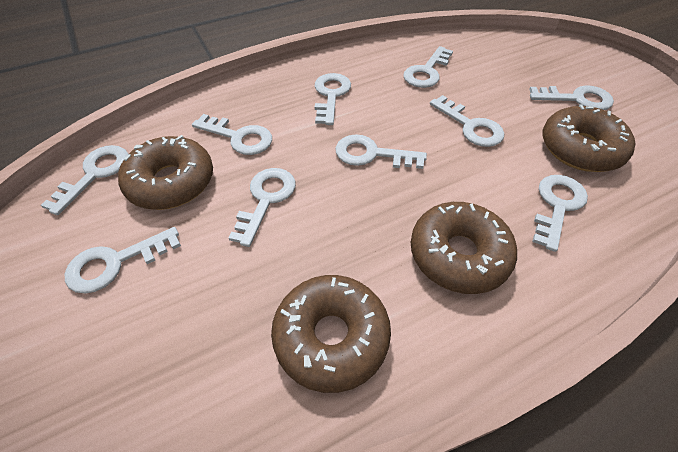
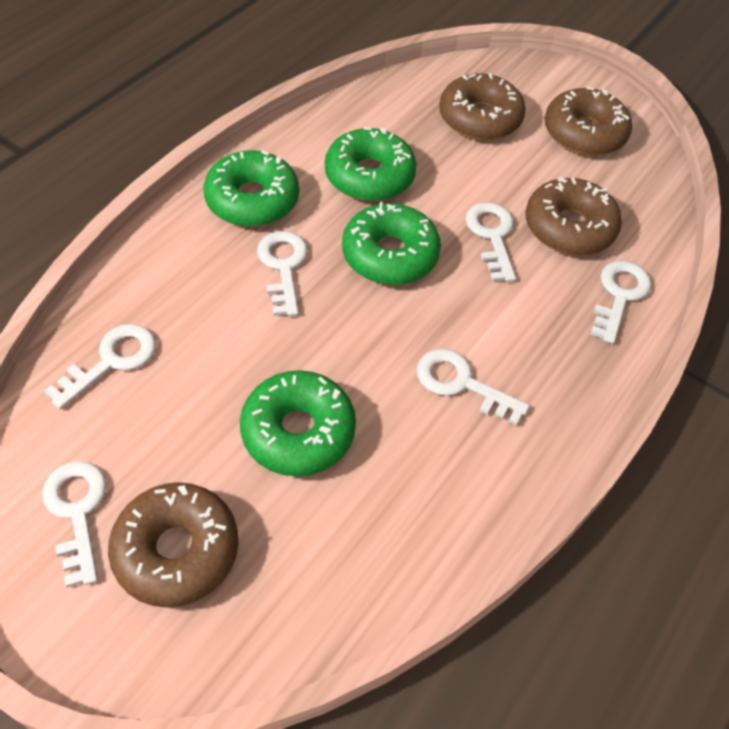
green donut: none = 0 -> [204,150,299,227] [240,370,356,476] [325,127,417,201] [342,202,441,285] = 4
white key: [41,145,128,215] [65,227,181,293] [192,114,272,155] [229,168,296,247] [315,73,351,125] [336,134,427,169] [404,46,453,88] [430,95,504,147] [529,86,614,110] [532,175,588,252] = 10 -> [42,461,107,587] [44,324,156,409] [257,231,308,316] [417,349,530,425] [465,202,516,282] [590,260,651,344] = 6

